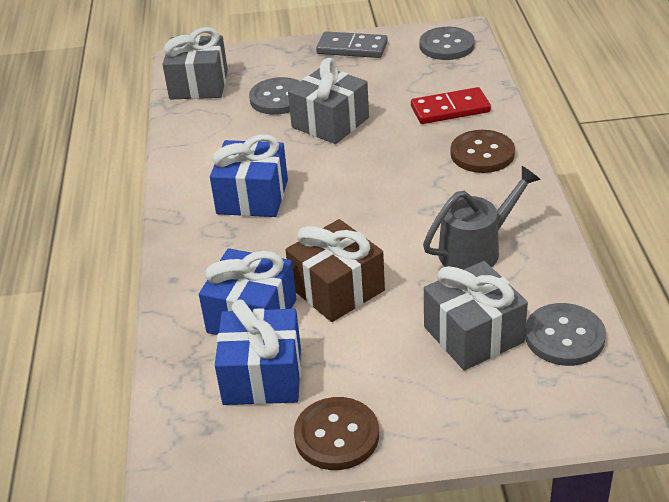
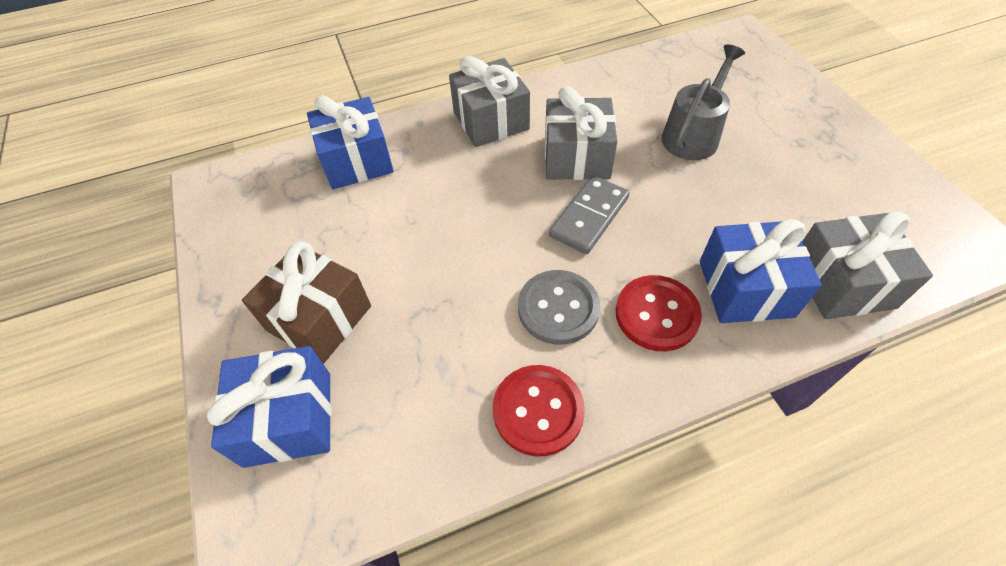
brown button: [294,397,379,470] [451,130,515,173] = 2 -> none = 0
grey button: [249,77,301,115] [420,27,475,60] [525,303,606,366] = 3 -> [518,270,600,345] = 1
red button: none = 0 -> [493,365,585,456] [616,275,702,351] = 2
red domino: [411,87,491,124] = 1 -> none = 0

